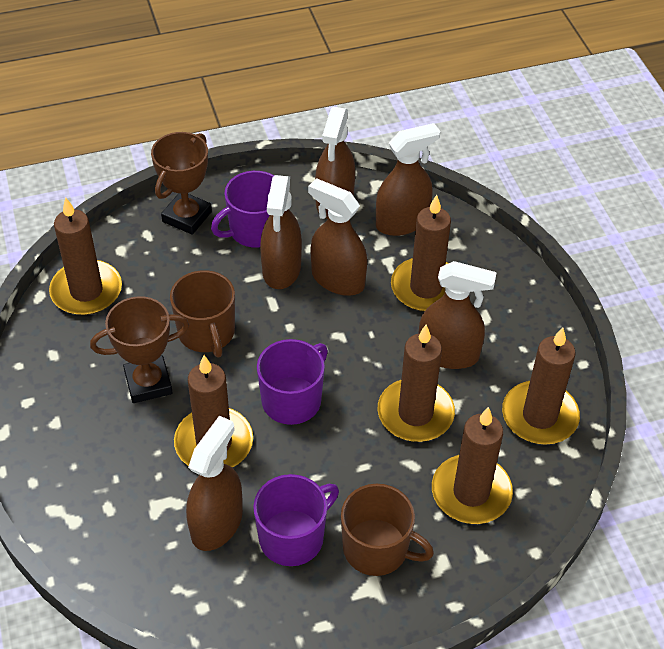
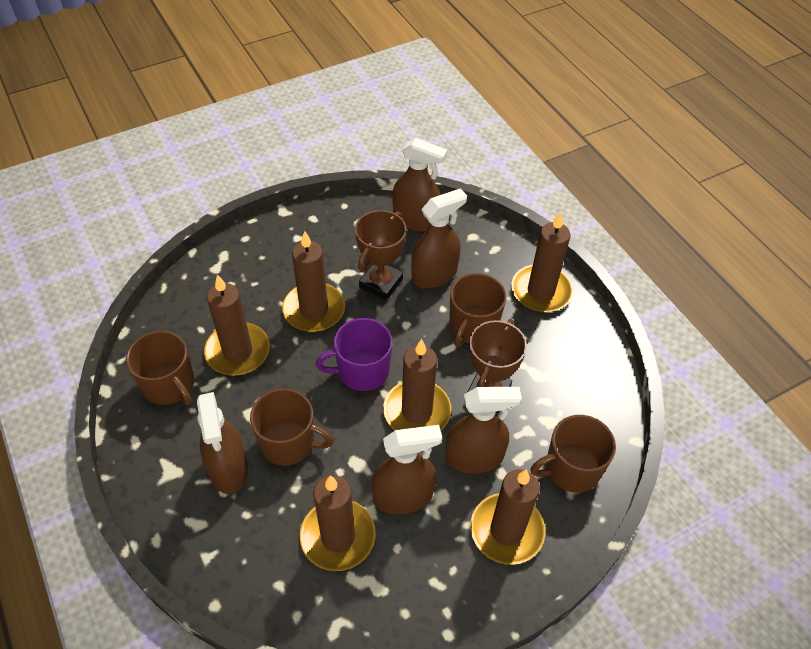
brown mug: [170,270,235,357] [341,484,434,576] = 2 -> [126,331,194,405] [250,388,334,466] [449,273,506,347] [530,415,616,493] = 4
brown spray bottle: [186,416,243,551] [260,175,302,289] [308,178,367,296] [315,107,355,219] [376,123,440,236] [419,261,497,369] = 6 -> [197,392,248,494] [372,425,442,515] [392,138,447,232] [411,188,467,288] [445,387,522,474] = 5
purple mug: [211,171,274,248] [253,474,339,566] [257,339,328,425] = 3 -> [316,318,393,391] = 1

